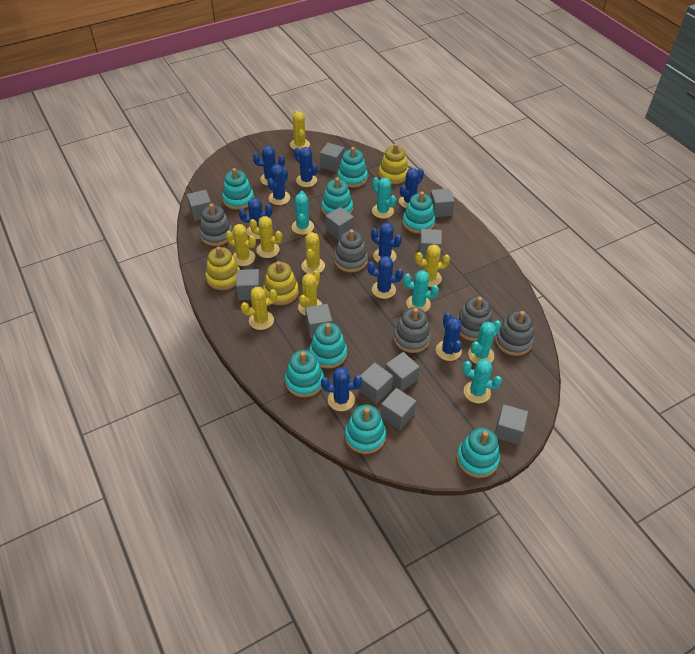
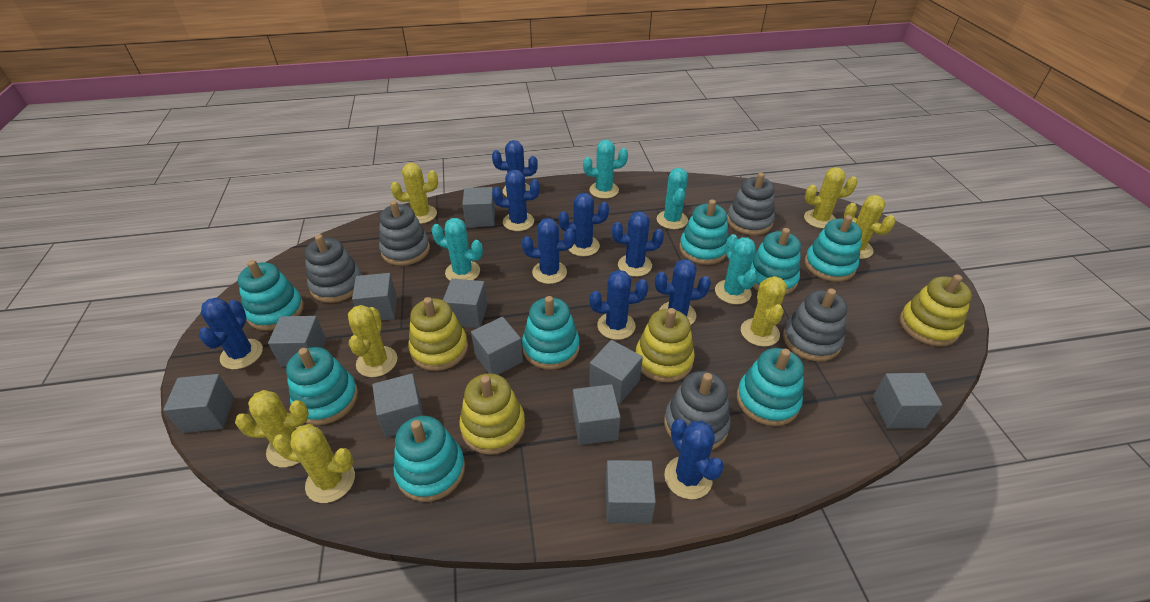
turquoise cactus: [292,191,314,235] [372,177,396,219] [403,270,439,312] [462,359,502,403] [468,320,501,364] = 5 -> [431,218,483,281] [583,140,628,199] [657,168,688,229] [715,234,757,305] = 4
yellow stacking toy: [205,246,240,290] [263,261,299,305] [379,144,409,184] = 3 -> [408,297,468,371] [459,373,525,455] [636,308,695,382] [899,274,972,346] = 4

